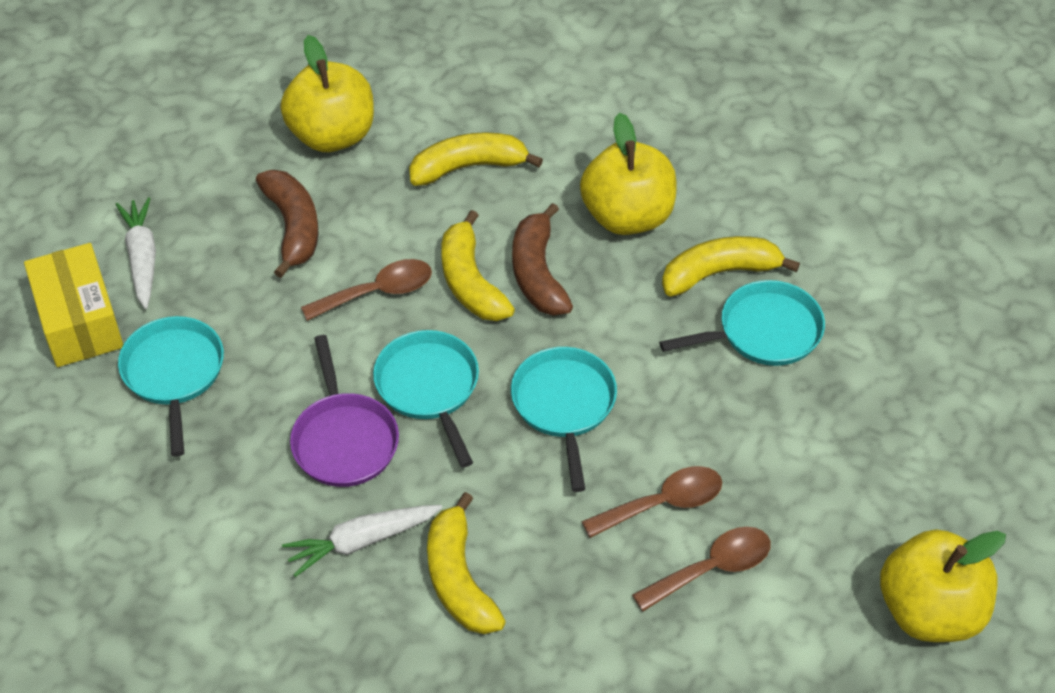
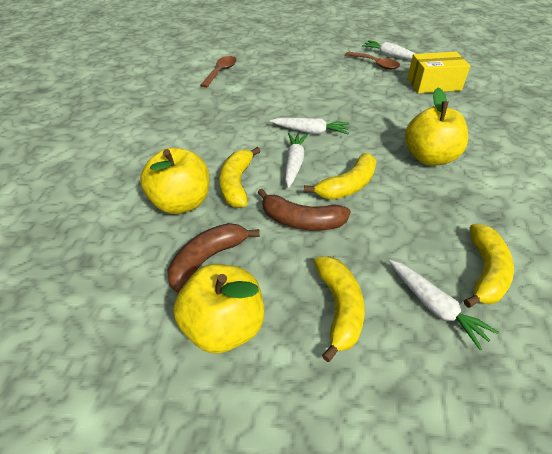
brown spoon: [301,259,432,321] [581,466,722,538] [632,527,771,611] = 3 -> [200,56,236,88] [345,52,400,70] = 2
purple pan: [290,335,399,487] = 1 -> none = 0
turquoise pan: [118,316,224,457] [373,330,479,467] [511,347,617,492] [659,280,825,366] = 4 -> none = 0
white carrot: [115,197,156,309] [282,505,442,577] = 2 -> [270,118,350,134] [285,133,308,188] [362,40,416,60] [389,260,499,350] = 4

